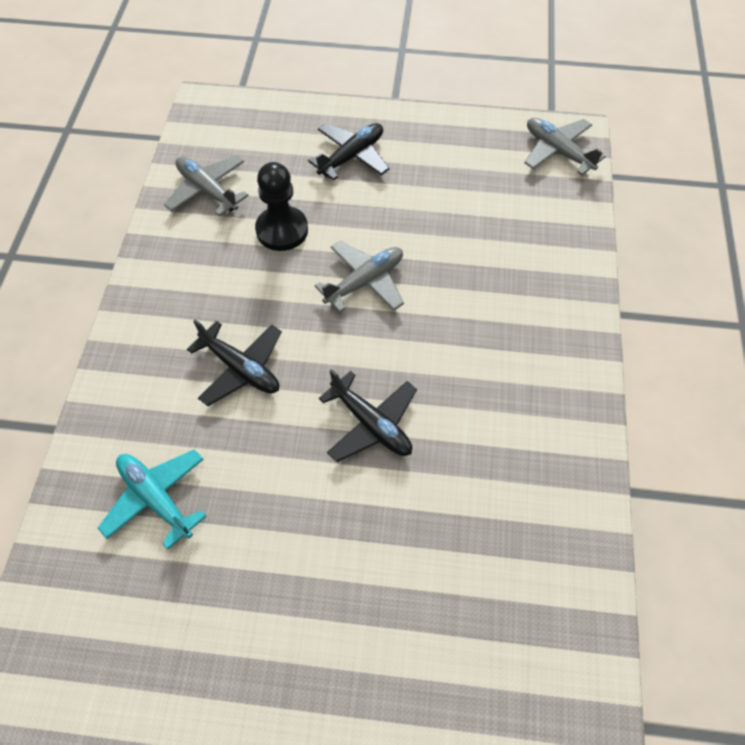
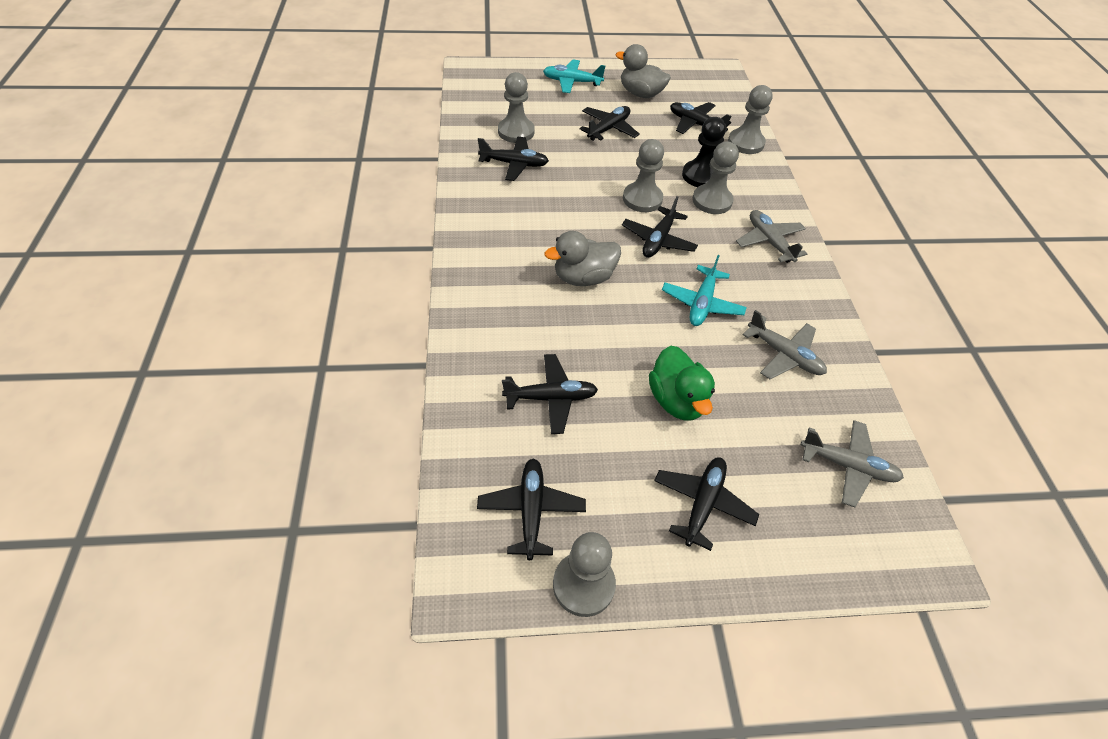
black plane: [187,320,282,406] [308,123,389,180] [319,369,417,462] = 3 -> [477,459,586,560] [478,137,549,181] [502,354,598,434] [580,106,640,141] [622,196,698,258] [654,457,759,551] [670,102,731,134] = 7
green duck: none = 0 -> [649,346,715,420] = 1
grey duck: none = 0 -> [544,231,621,286] [616,44,671,98] = 2
grey pawn: none = 0 -> [498,72,535,143] [553,532,616,617] [623,139,664,212] [692,141,739,214] [728,85,773,154] = 5
turquoise plane: [98,449,206,550] = 1 -> [543,59,606,93] [662,255,747,326] = 2

